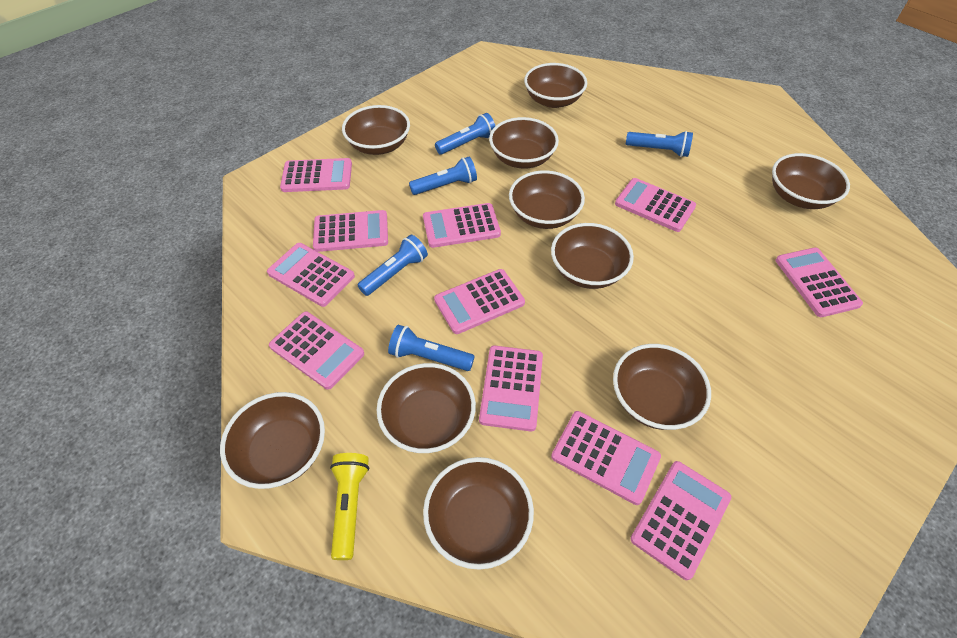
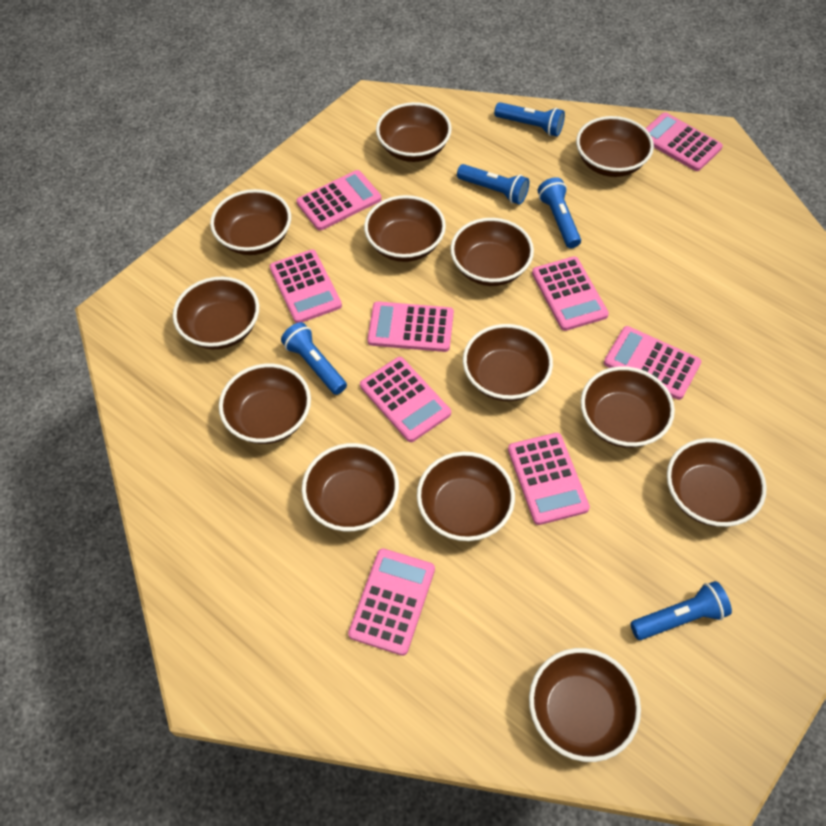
brown bowl: [220,392,325,489] [342,105,410,155] [377,363,476,453] [423,457,534,570] [489,117,559,169] [509,170,585,229] [524,63,587,108] [551,223,634,289] [613,344,711,430] [772,153,850,209] = 10 -> [173,277,259,349] [210,189,291,255] [219,364,311,444] [302,443,399,531] [364,195,446,262] [376,102,452,162] [417,452,515,541] [450,218,534,286] [463,324,553,401] [529,648,641,762] [576,116,654,177] [581,366,675,448] [667,438,767,527] = 13
pink calculator: [267,243,355,307] [269,312,364,390] [280,158,352,192] [313,210,388,252] [423,203,501,248] [434,269,525,334] [479,346,543,431] [551,411,661,505] [615,178,696,232] [631,461,731,580] [776,248,863,317] = 11 -> [270,249,342,323] [296,170,382,231] [348,548,435,656] [360,357,451,442] [367,301,454,352] [508,433,590,525] [532,256,609,331] [604,326,702,400] [645,112,723,171] = 9
yellow flashlight: [330,453,369,560] = 1 -> none = 0

